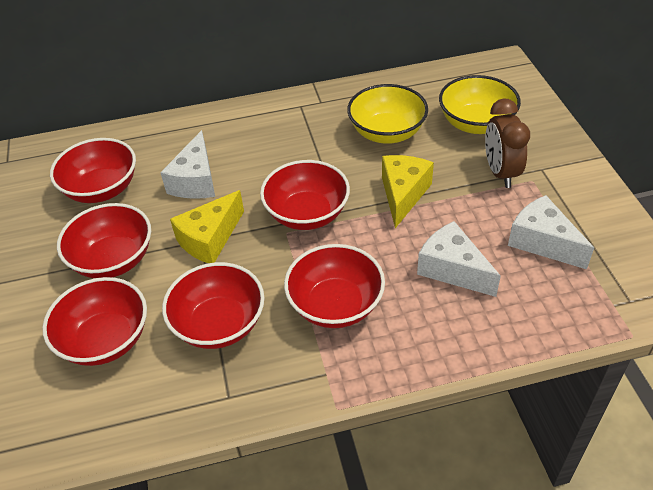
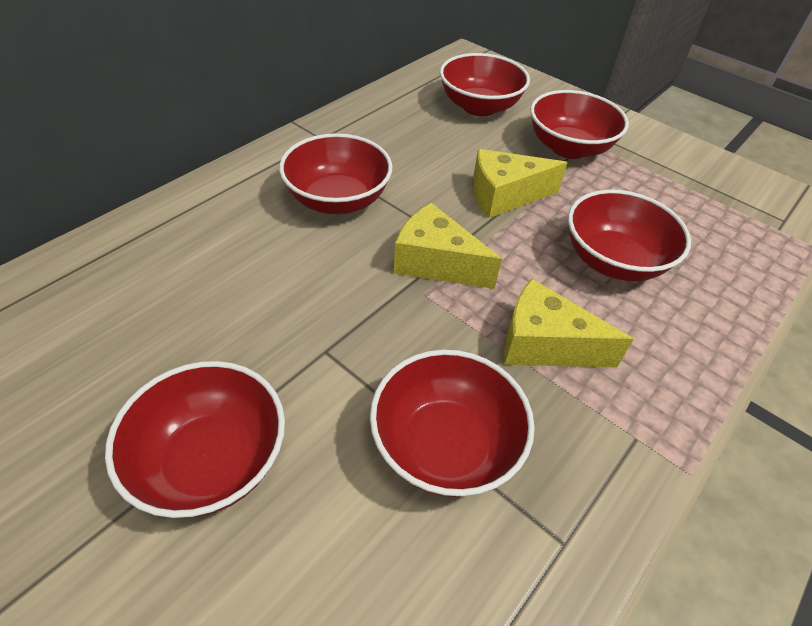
brown clock: [485,98,530,188] = 1 -> none = 0
white cheese: [160,130,215,199] [417,221,501,297] [508,195,594,269] = 3 -> none = 0
yellow bowl: [347,84,428,144] [439,75,521,134] = 2 -> none = 0
yellow cheese: [170,190,244,263] [382,155,434,228] = 2 -> [394,203,502,289] [472,149,568,218] [504,279,634,367] = 3

